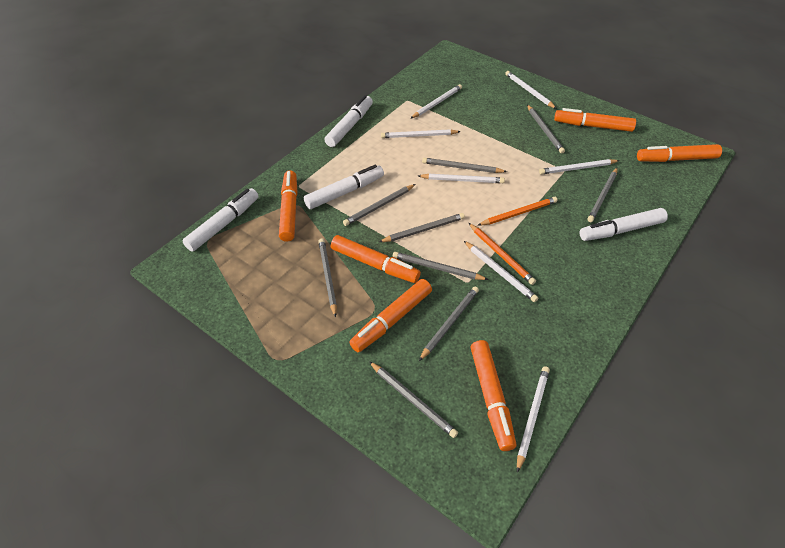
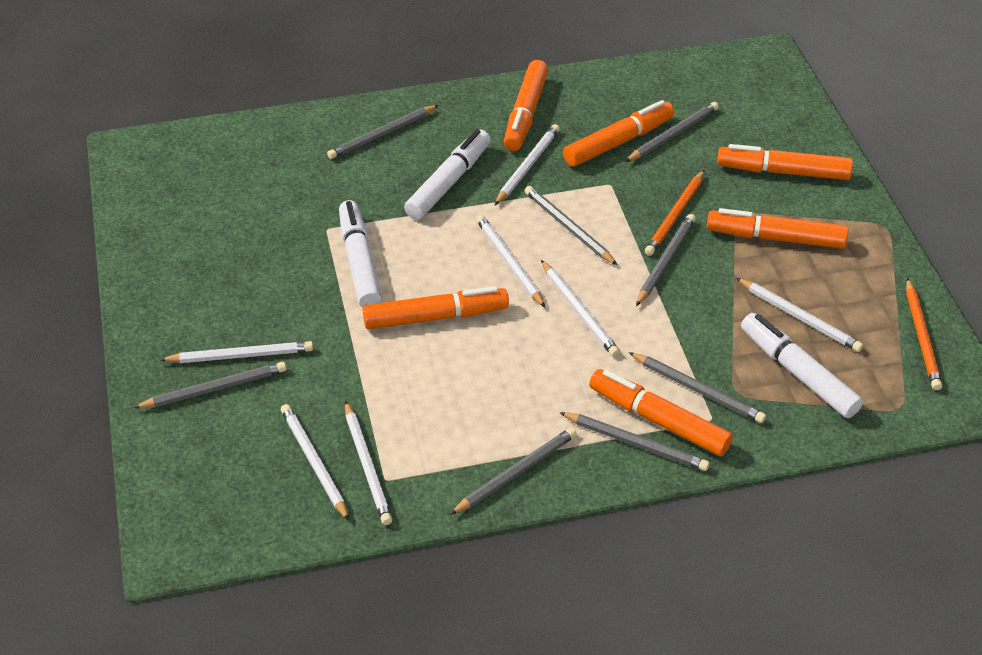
grey pencil: [318,239,337,318] [343,184,416,226] [369,361,458,438] [379,213,465,242] [393,252,489,280] [419,287,479,361] [422,158,507,173] [527,105,565,154] [587,168,618,222] = 9 -> [133,362,286,408] [327,105,438,159] [450,427,577,515] [524,186,617,265] [559,412,710,471] [625,102,719,162] [628,352,766,423] [636,214,696,306] = 8
white marker: [183,188,259,252] [304,165,384,209] [324,95,373,147] [580,208,668,241] = 4 -> [339,200,382,308] [404,129,490,220] [741,313,863,418] = 3

